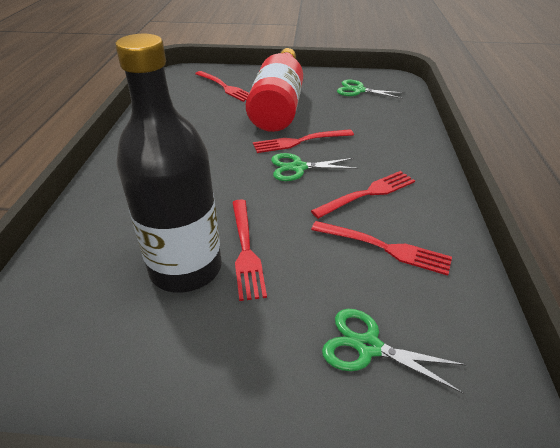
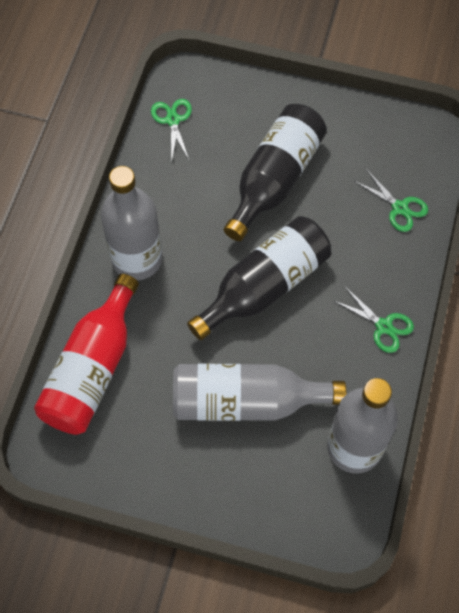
black bottle: [115,34,222,293] = 1 -> [187,216,331,340] [224,104,327,241] = 2
grey bottle: none = 0 -> [101,166,162,280] [173,364,346,421] [327,378,398,473] = 3
red fork: [195,71,249,102] [232,200,267,301] [253,129,354,153] [311,171,415,219] [311,221,452,276] = 5 -> none = 0

